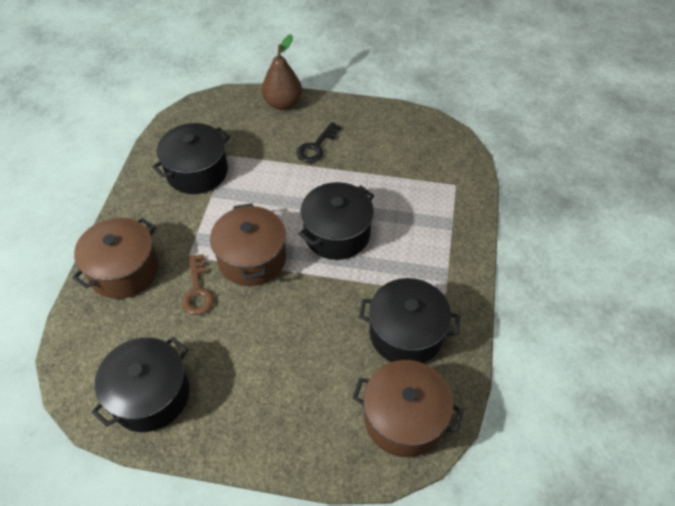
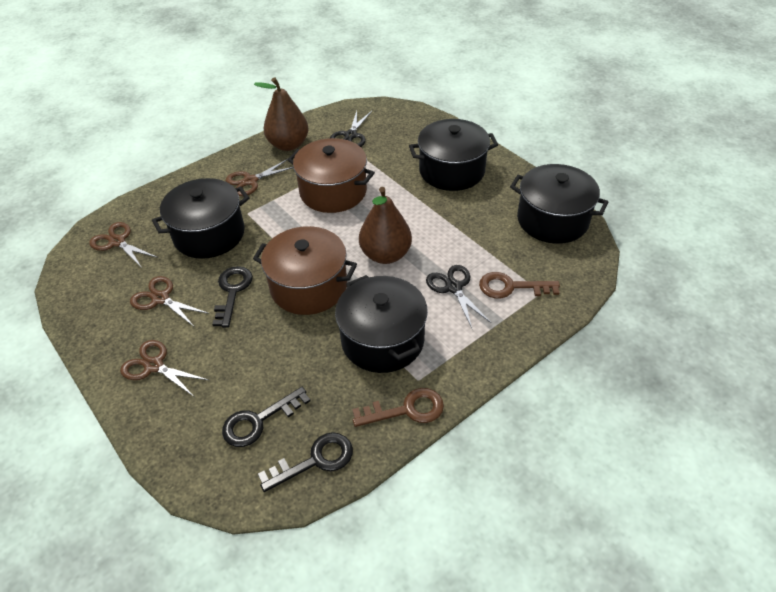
black key: [296,122,341,163] = 1 -> [212,266,253,328] [222,387,310,447] [258,432,353,492] = 3
black scissors: none = 0 -> [330,111,372,147] [426,265,491,328] = 2
brown key: [182,254,214,315] = 1 -> [352,388,444,427] [479,272,560,299] = 2
brown pear: [262,34,302,110] = 1 -> [254,77,309,151] [359,187,412,264] = 2
brown pot: [72,217,159,299] [210,203,286,286] [352,360,463,457] = 3 -> [253,226,357,315] [288,138,375,213] = 2
brown scissors: none = 0 -> [89,222,158,268] [120,340,208,396] [130,276,209,326] [226,159,293,196] = 4

